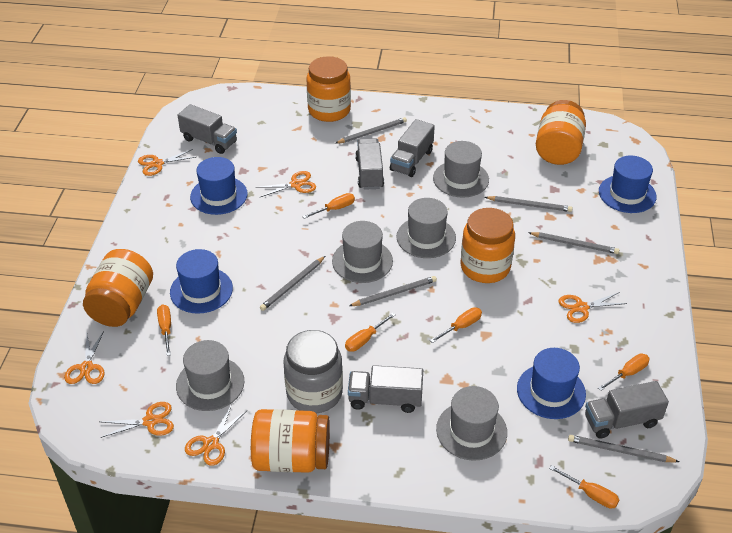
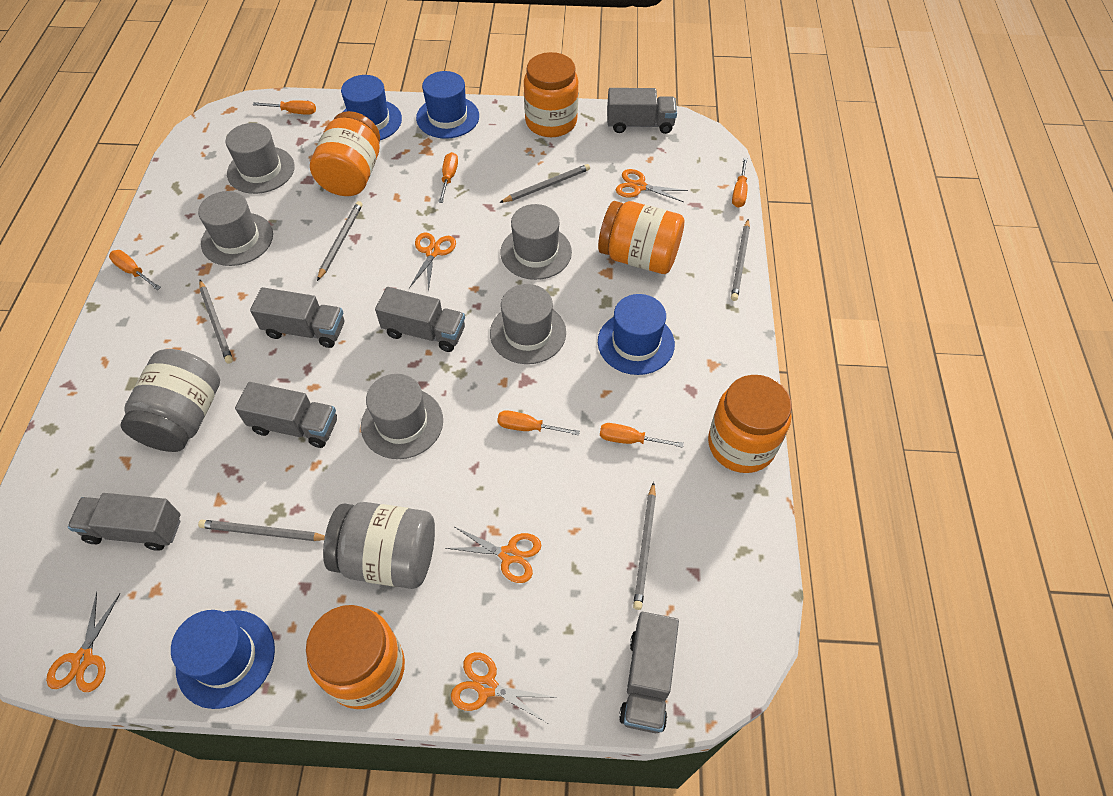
grey jar: [283,330,343,413] = 1 -> [121,349,220,452] [323,502,435,589] = 2
grey truck: [177,104,237,154] [348,365,423,413] [355,138,384,190] [390,119,435,177] [585,381,669,439] = 5 -> [68,493,181,551] [235,382,337,448] [250,287,344,348] [375,287,465,352] [607,88,677,134] [619,612,679,733] = 6
orange scissors: [64,331,105,384] [100,402,174,438] [138,149,196,176] [185,404,247,466] [256,171,316,198] [558,292,627,323] = 6 -> [46,592,120,692] [409,232,456,292] [445,526,542,583] [451,652,554,723] [616,169,688,202] = 5

